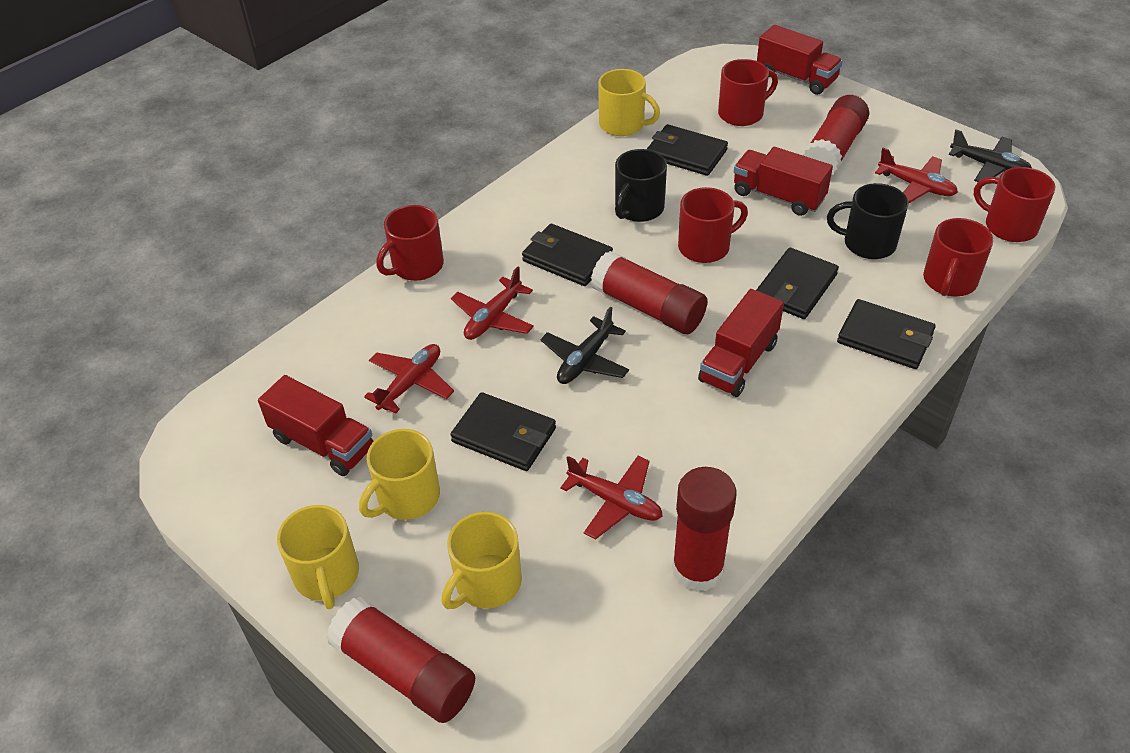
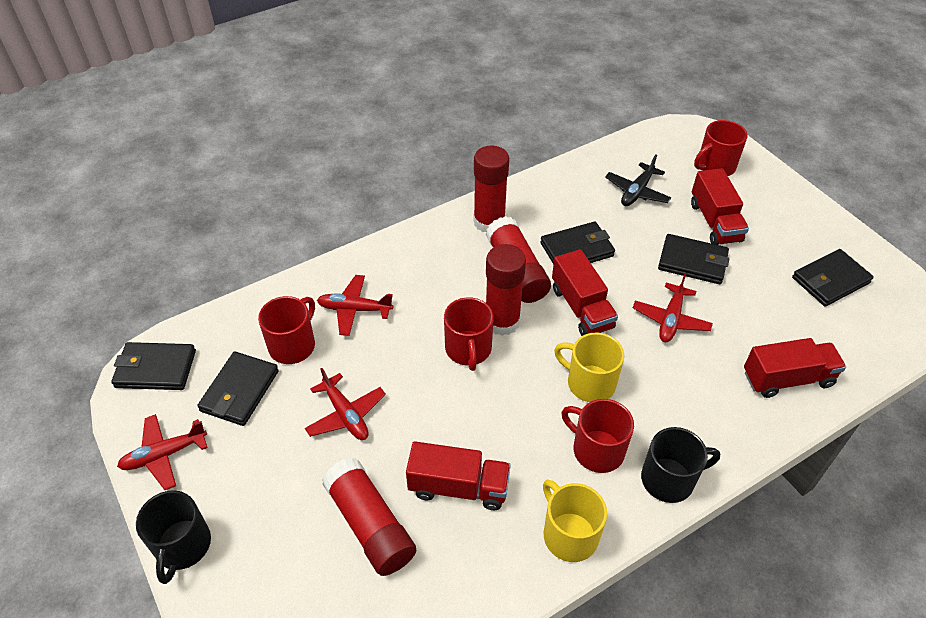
black plane: [540,306,629,384] [949,130,1032,182] = 2 -> [605,155,671,206] = 1
red mug: [376,205,444,281] [678,187,748,263] [718,59,778,126] [923,218,993,296] [974,167,1055,242] = 5 -> [258,296,315,364] [444,297,494,371] [561,399,634,473] [694,120,748,176] = 4
yellow mug: [277,505,359,609] [359,429,440,520] [441,512,522,609] [598,69,660,136] = 4 -> [543,480,607,562] [554,333,624,402] = 2

